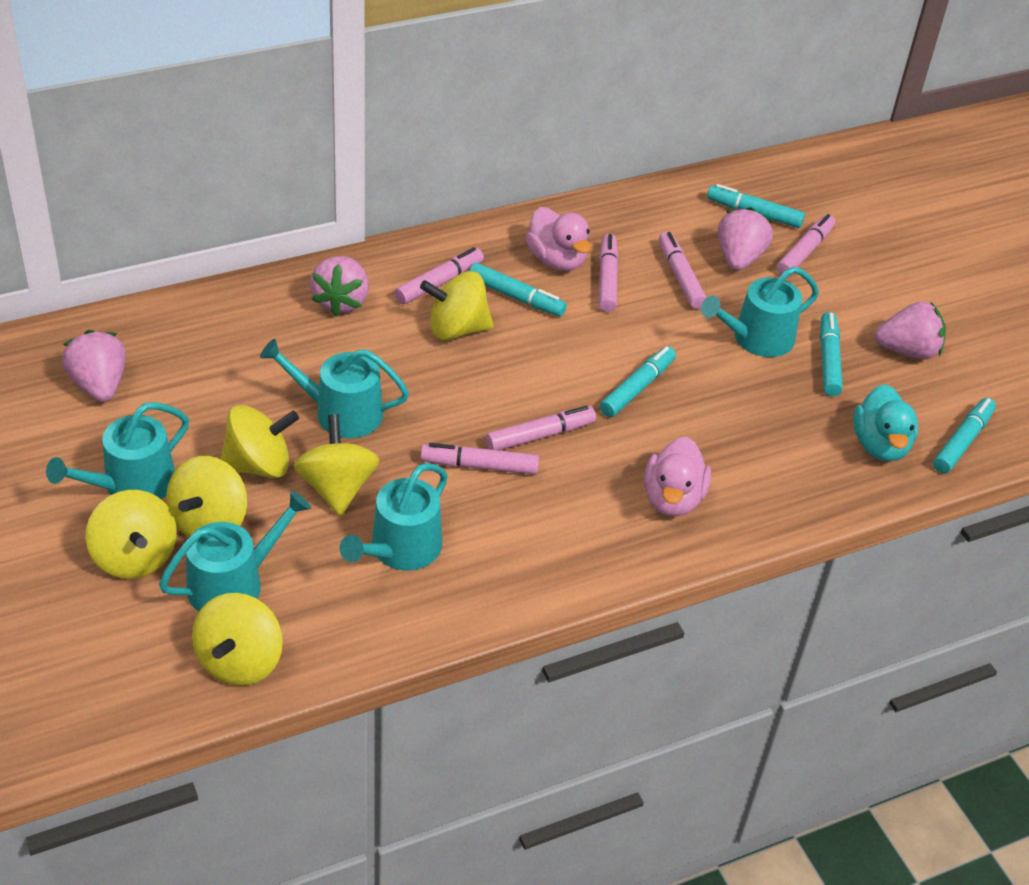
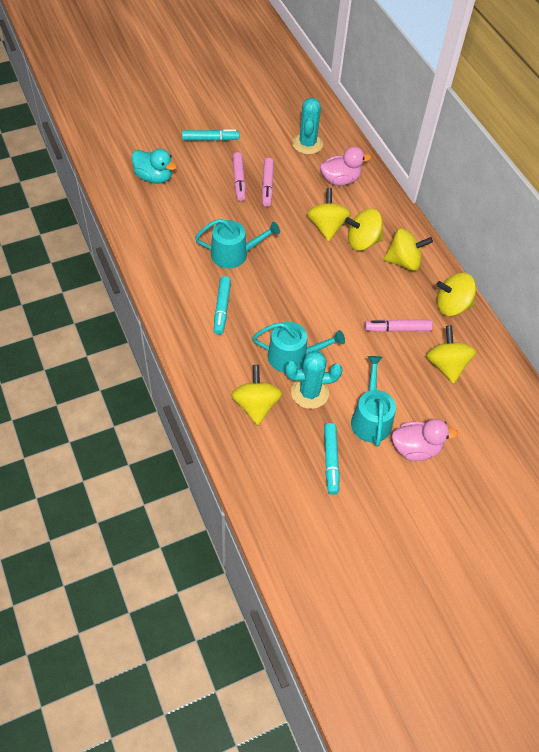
pink marker: [395,247,484,304] [420,443,539,475] [486,406,596,450] [599,234,619,312] [659,232,707,309] [776,214,836,276] = 6 -> [232,152,246,201] [262,158,274,207] [365,319,433,332] = 3
pink strawberry: [62,330,126,402] [310,256,369,316] [718,207,773,271] [875,301,946,360] = 4 -> none = 0
turquoise cactus: none = 0 -> [285,351,342,409] [292,98,323,154] = 2
turquoise marker: [469,263,567,316] [600,346,676,417] [707,184,805,228] [820,312,843,396] [933,398,996,473] = 5 -> [182,129,240,141] [214,276,231,335] [324,423,340,495] = 3
turquoise watering can: [46,402,189,499] [159,491,311,611] [260,339,409,438] [339,463,448,571] [701,267,819,357] = 5 -> [195,219,280,269] [253,322,345,373] [351,356,396,447] = 3

